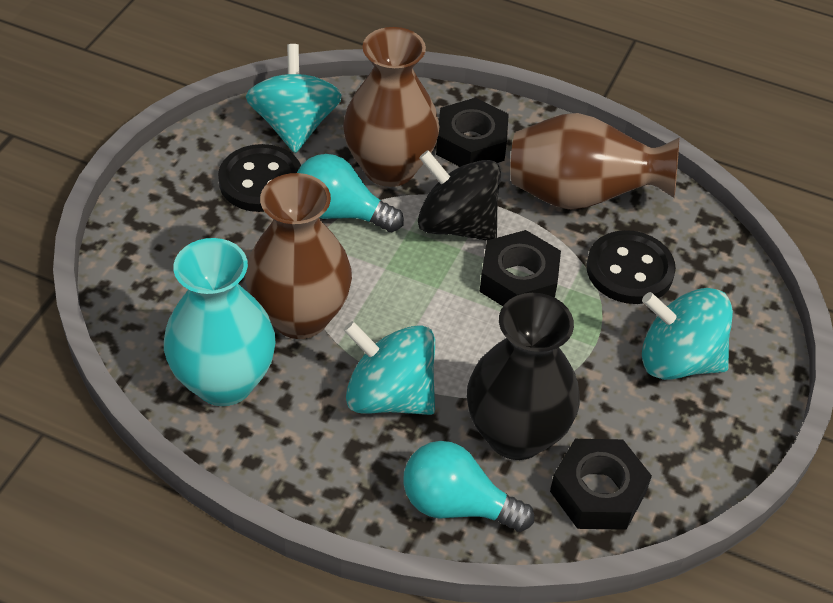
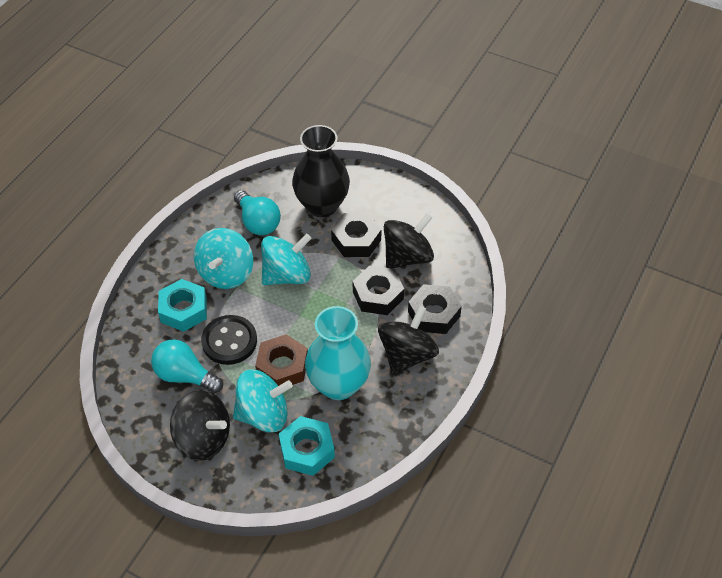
black button: [218,144,301,212] [587,230,676,304] = 2 -> [201,315,257,365] = 1
black spinning top: [418,150,501,241] = 1 -> [170,390,230,461] [378,306,439,375] [384,213,434,269] = 3
brown nut: none = 0 -> [255,334,308,386] = 1
brown vase: [245,173,352,339] [343,27,439,187] [510,113,679,210] = 3 -> none = 0
turquoise nut: none = 0 -> [158,279,207,332] [279,416,335,476] = 2

